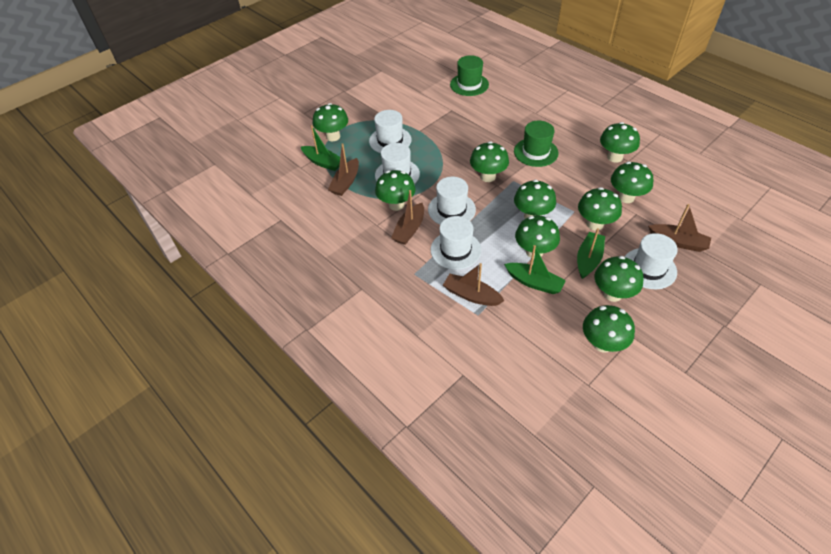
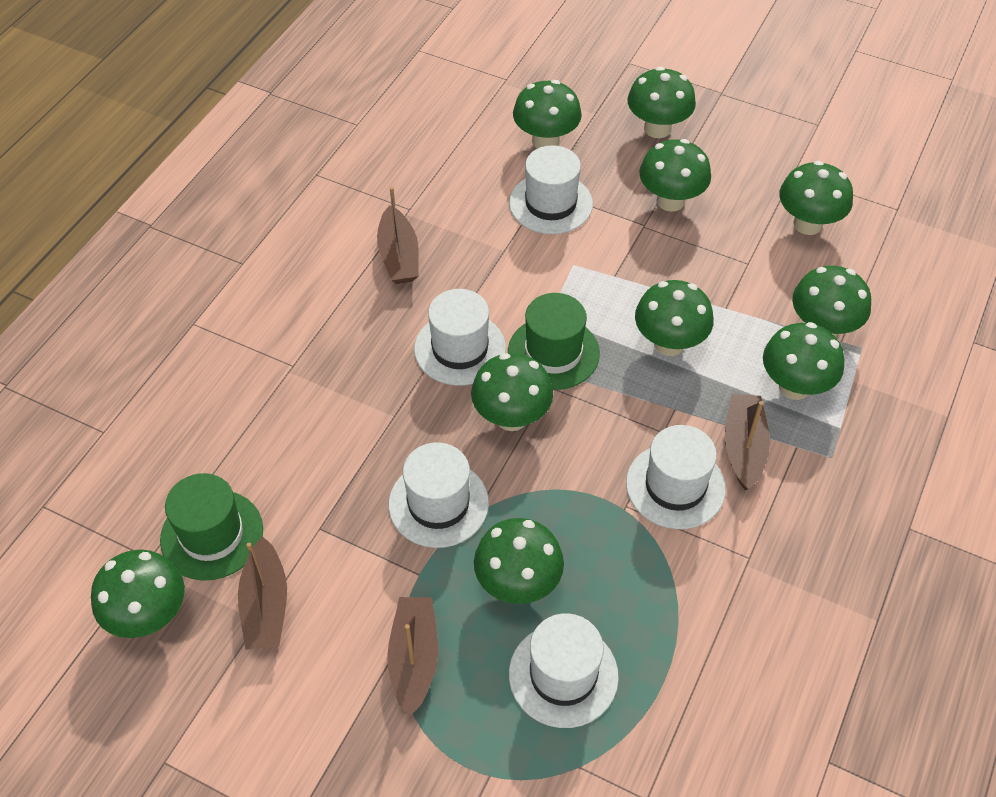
green boat: [301,125,340,171] [504,245,566,294] [577,228,605,279] = 3 -> none = 0

